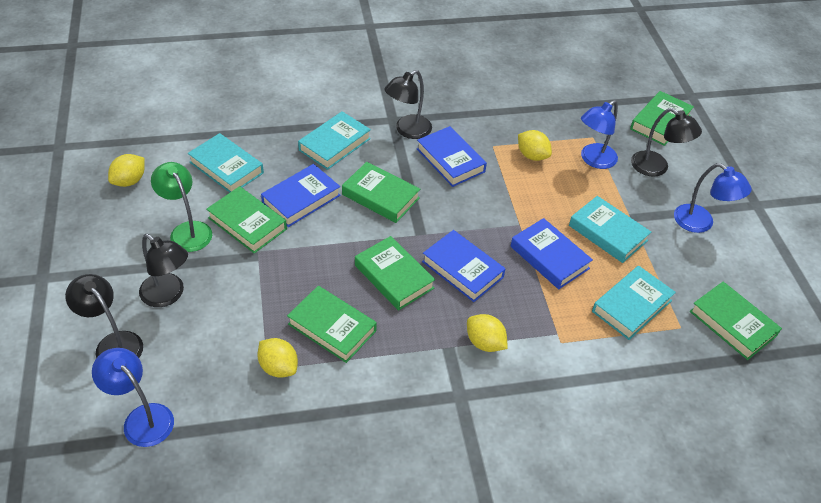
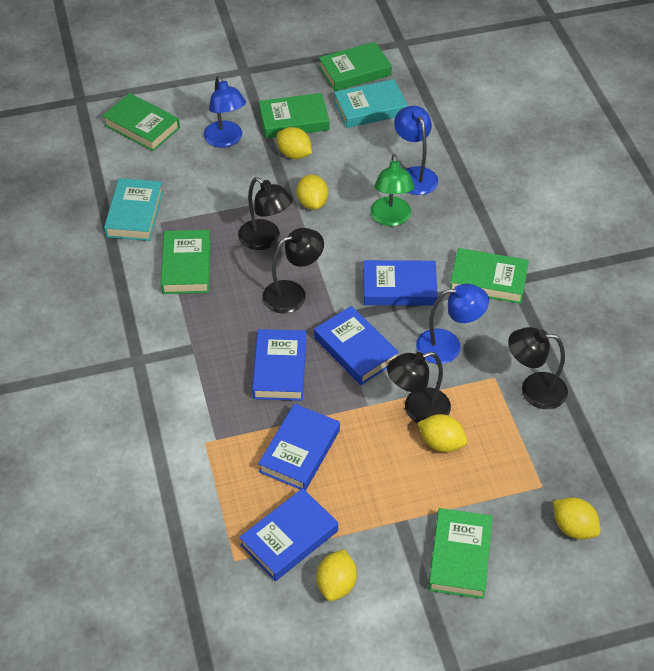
blue book: [261,164,341,227] [417,126,487,187] [422,230,506,302] [511,218,593,289] = 4 -> [239,488,338,581] [252,329,306,401] [258,404,340,491] [314,306,399,385] [363,260,438,306] = 5
turquoise book: [188,133,264,193] [298,111,371,170] [569,196,651,263] [592,266,676,340] = 4 -> [104,178,163,241] [334,79,408,128] = 2
yellow lemon: [108,154,145,187] [257,338,298,378] [467,314,508,352] [518,130,552,161] = 4 -> [277,127,312,159] [297,174,328,210] [316,549,357,601] [418,414,467,452] [553,497,601,539] = 5

